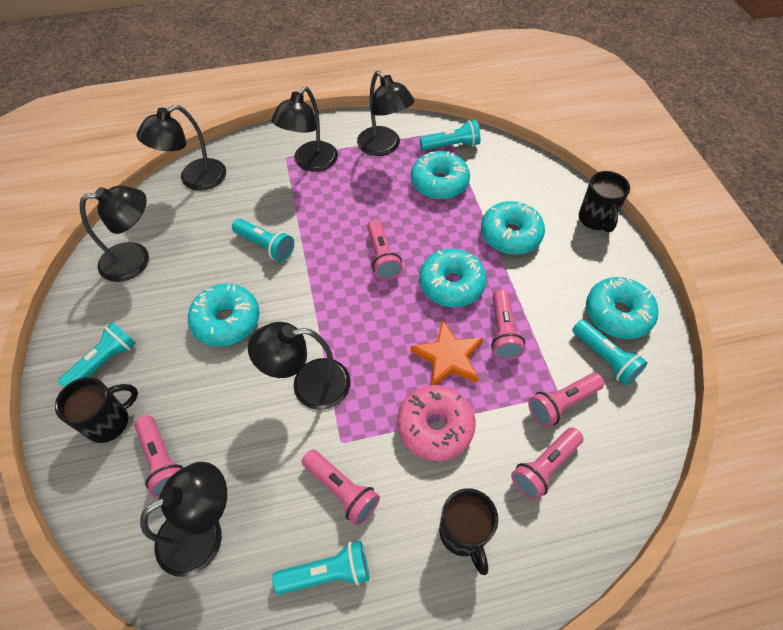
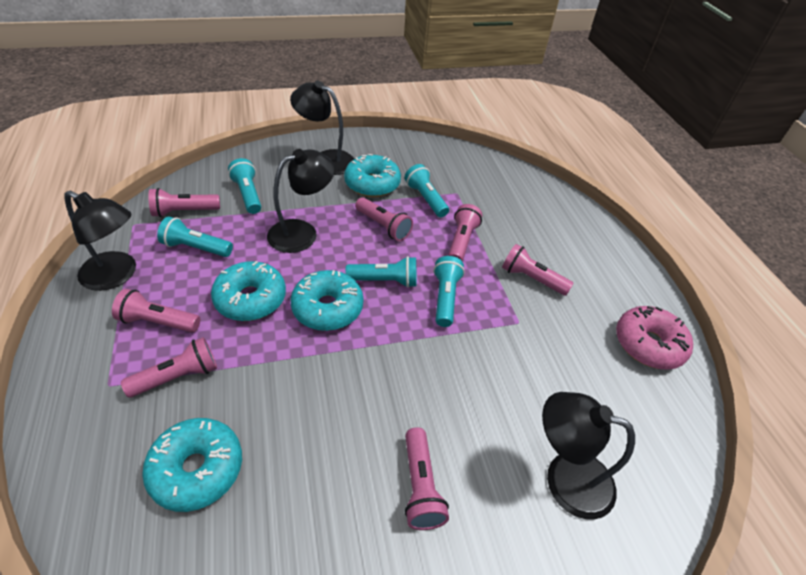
black lamp: [80,186,149,282] [136,105,226,191] [140,462,227,577] [248,322,351,410] [271,87,338,172] [357,71,414,156] = 6 -> [64,191,136,291] [267,149,335,253] [290,81,354,175] [542,392,635,520] = 4
black mug: [55,377,138,443] [439,488,498,575] [579,171,630,232] = 3 -> none = 0
orange star: [410,320,483,385] = 1 -> none = 0
pink flashlight: [134,415,184,497] [302,450,380,525] [367,219,403,280] [491,289,525,360] [511,427,584,501] [528,373,604,428] = 6 -> [112,289,200,333] [121,337,217,397] [148,188,220,217] [355,197,413,241] [404,427,449,530] [448,204,482,261] [502,244,574,296] = 7
turquoise donut: [188,284,259,347] [411,151,470,199] [419,249,487,307] [481,201,545,255] [586,277,658,339] = 5 -> [142,418,242,512] [211,261,286,321] [290,270,363,331] [344,154,401,197] = 4

